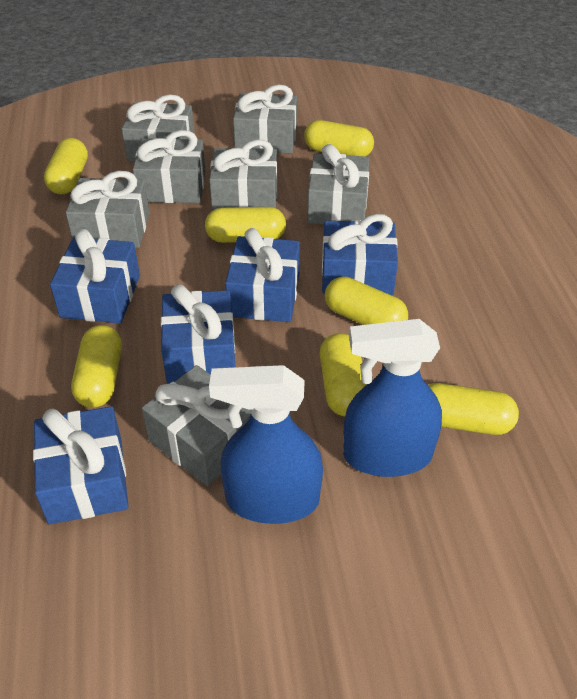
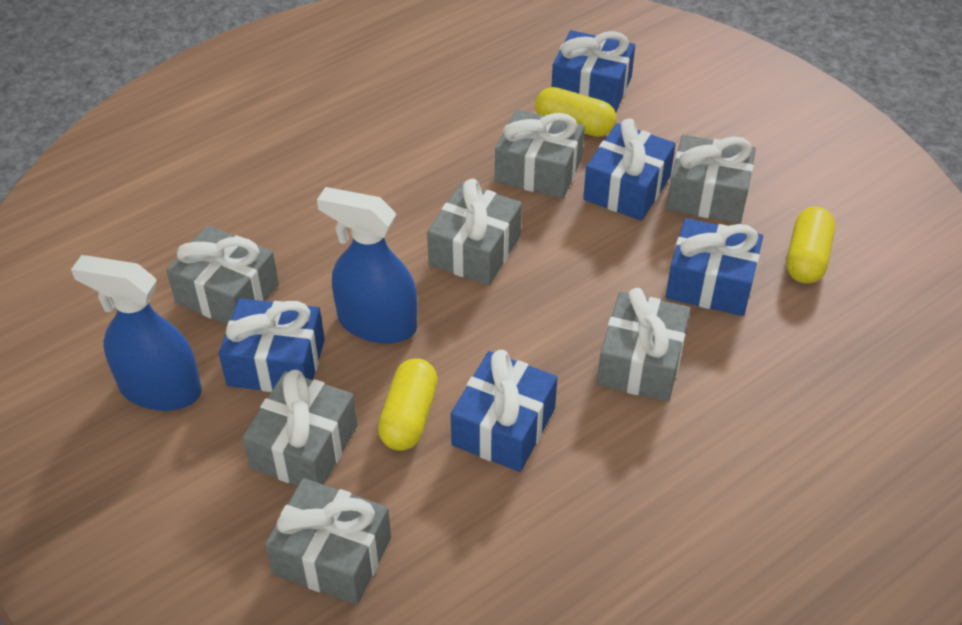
yellow capsule: [44,138,88,194] [71,325,122,408] [205,207,286,243] [304,120,374,157] [320,333,367,417] [325,276,408,325] [428,383,519,435] = 7 -> [378,358,438,451] [535,87,616,137] [787,207,835,284] = 3

